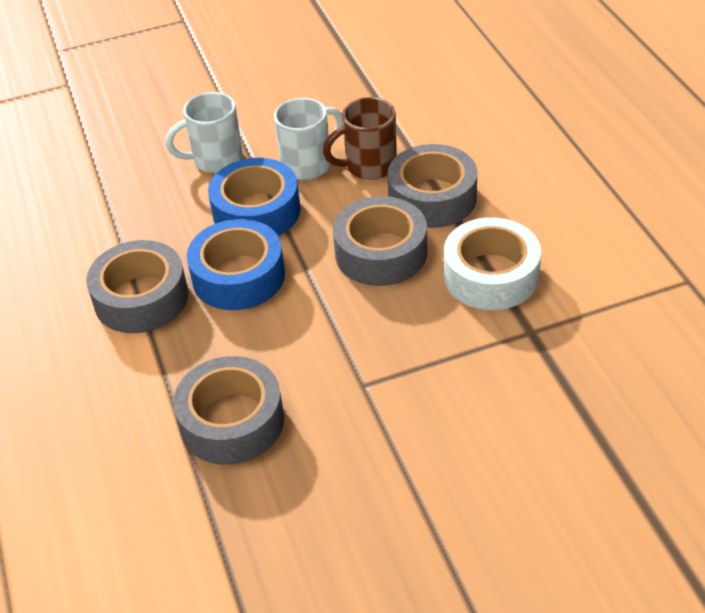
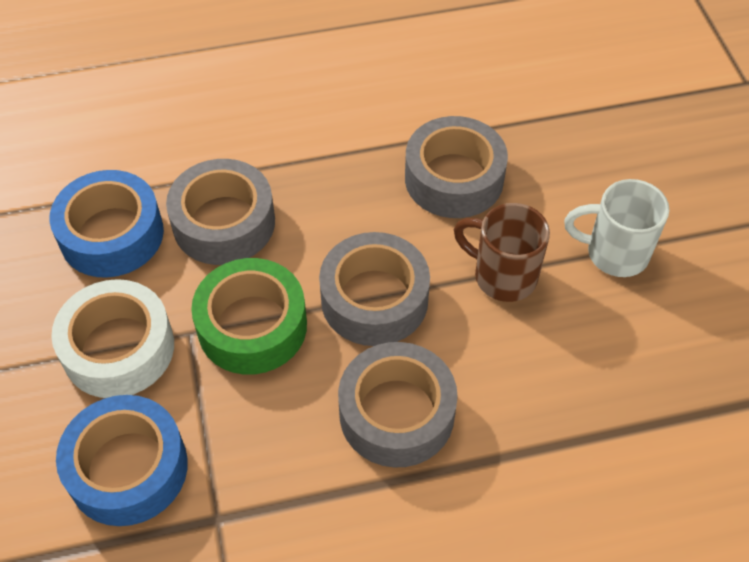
green tape: none = 0 -> [191,258,307,375] = 1
white mug: [166,92,243,173] [274,98,343,180] = 2 -> [564,179,669,277] = 1

